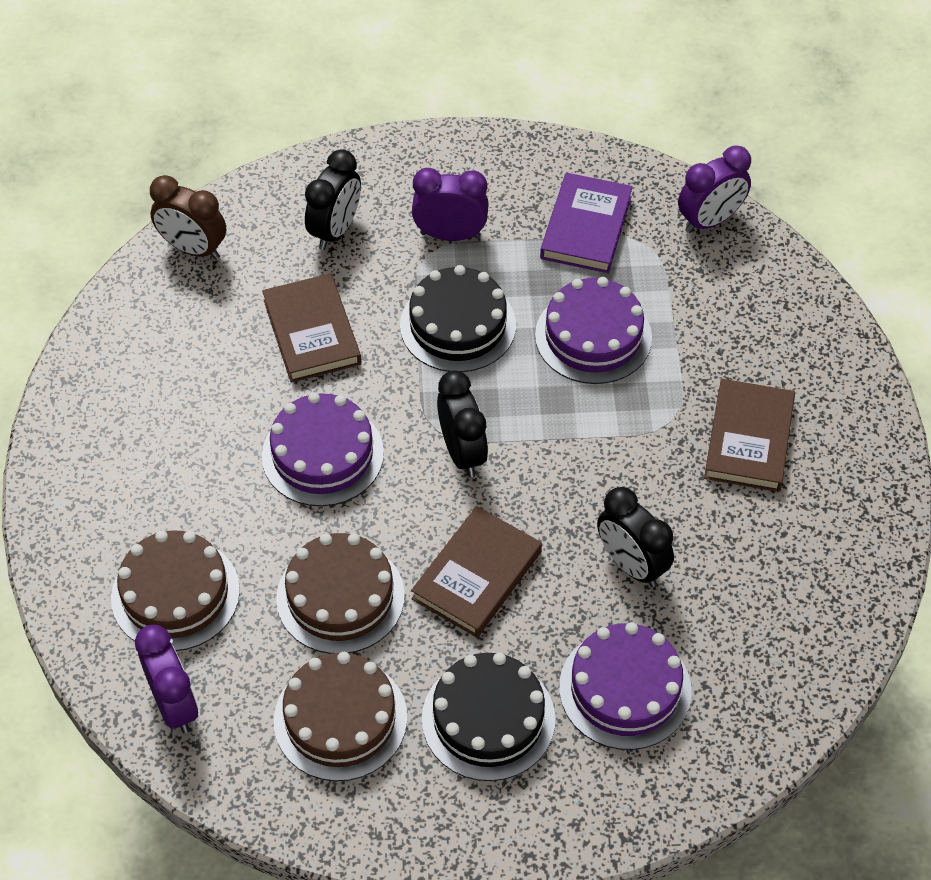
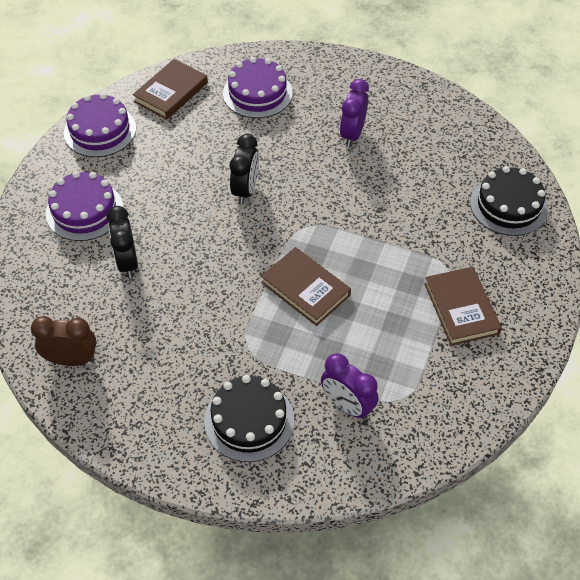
black clock: [305,149,361,250] [437,370,488,477] [597,487,674,587] = 3 -> [107,206,138,278] [230,134,259,204] = 2
brown cake: [111,530,240,651] [274,652,407,781] [276,533,405,654] = 3 -> none = 0
purple book: [540,173,633,273] = 1 -> none = 0
purple clock: [135,625,198,733] [412,168,489,241] [678,146,751,233] = 3 -> [321,353,378,420] [340,79,369,147] = 2

